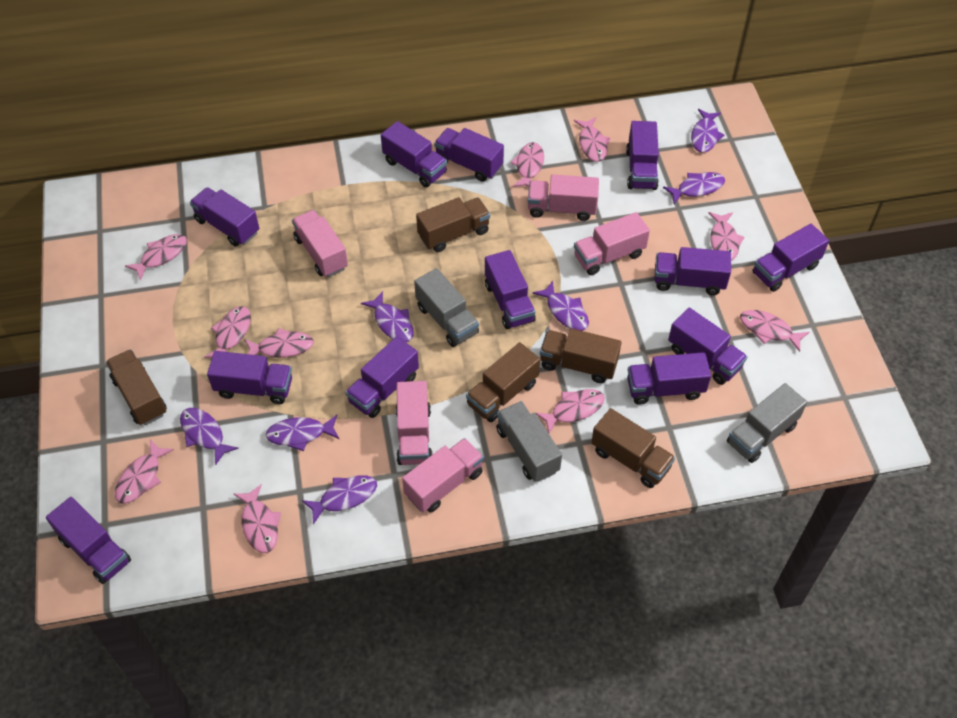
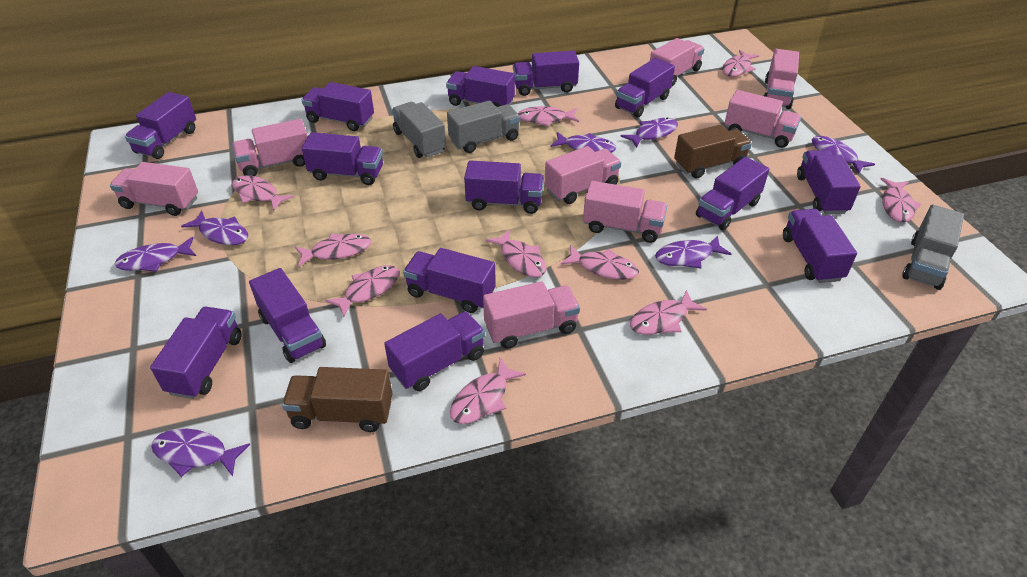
brown truck: [106,349,167,425] [416,197,490,252] [466,342,540,422] [540,328,621,383] [591,408,675,488] = 5 -> [282,367,393,432] [674,125,752,178] = 2
pink truck: [292,210,348,277] [396,381,433,465] [402,438,484,512] [528,175,599,221] [574,212,650,275] = 5 -> [110,162,198,216] [232,119,308,176] [483,281,580,349] [545,146,621,204] [583,181,667,243] [650,38,704,86] [725,90,801,148] [764,49,799,109] = 8
purple truck: [46,497,131,584] [190,187,259,246] [207,351,292,404] [346,337,419,418] [381,121,447,187] [434,128,504,182] [485,250,536,329] [626,121,659,190] [627,352,711,405] [654,247,731,295] [668,308,747,385] [752,224,829,292] = 12 -> [125,92,196,159] [150,307,242,399] [249,268,326,363] [302,82,374,131] [302,132,383,185] [384,311,485,391] [403,248,496,313] [446,66,515,107] [464,160,544,214] [513,51,579,96] [615,58,675,117] [696,157,769,230] [783,209,857,283] [797,150,861,214] = 14

